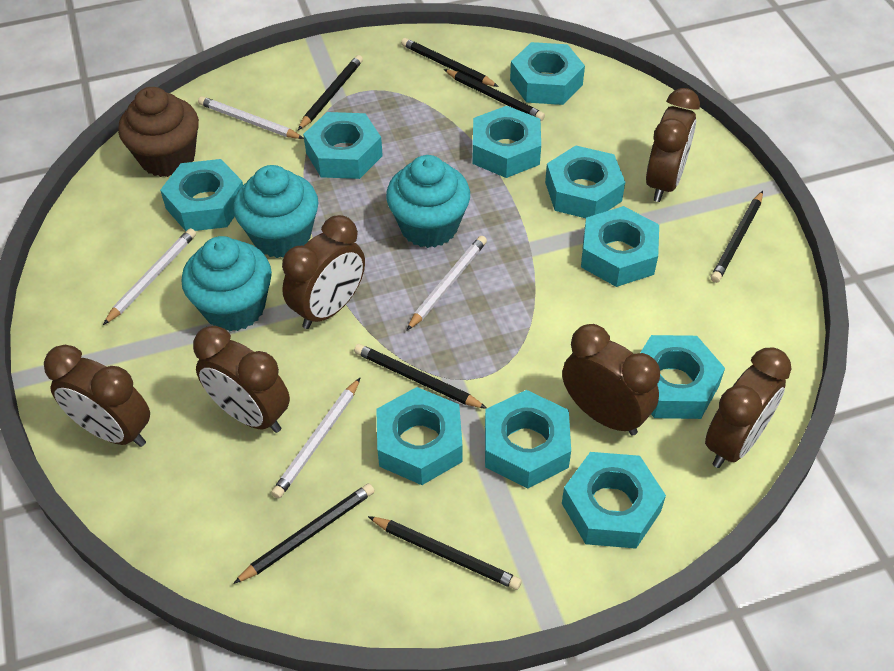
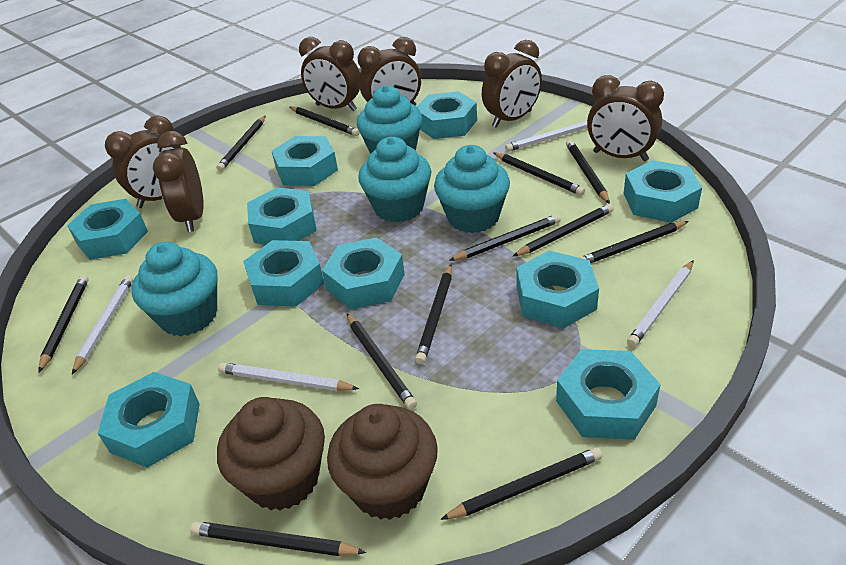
black pencil: [233,483,375,584] [298,55,363,130] [354,344,487,409] [368,516,522,590] [401,38,499,87] [444,69,545,121] [711,191,763,283] = 7 -> [38,275,89,373] [190,521,366,556] [216,116,266,171] [290,107,360,136] [347,313,417,410] [415,264,452,364] [440,447,603,520] [449,214,561,261] [494,153,585,196] [512,204,614,257] [566,140,610,204] [580,221,689,263] = 12
brown cupcake: [118,87,199,177] = 1 -> [217,397,325,511] [327,404,438,520] = 2
turquoise cupcake: [181,236,272,331] [233,165,318,258] [386,155,470,248] = 3 -> [132,242,218,337] [357,85,422,154] [358,137,431,223] [434,145,510,233] = 4

